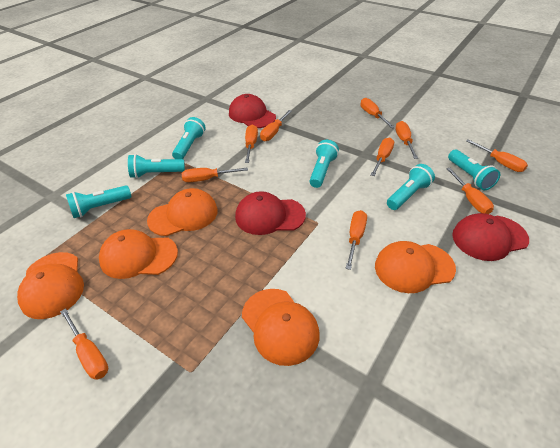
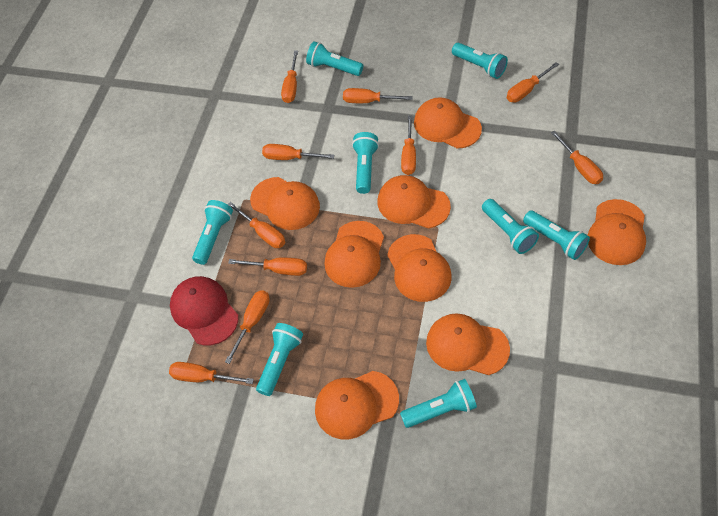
orange cap: [17,252,84,319] [99,229,178,279] [147,188,218,236] [242,289,319,366] [375,241,456,293] = 5 -> [250,177,320,230] [315,371,399,439] [324,221,384,288] [377,175,451,229] [387,234,452,302] [414,97,482,149] [426,313,510,375] [588,199,646,265] = 8
red cap: [229,94,276,128] [235,191,306,235] [452,213,529,261] = 3 -> [170,276,239,345] = 1
turquoise flashlight: [66,186,131,218] [128,154,185,178] [172,117,206,159] [309,140,339,188] [387,164,435,210] [448,150,500,190] = 6 -> [192,200,233,265] [256,323,303,396] [306,41,363,76] [352,132,379,194] [400,379,477,428] [452,43,508,79] [482,199,539,254] [523,211,590,260] = 8

